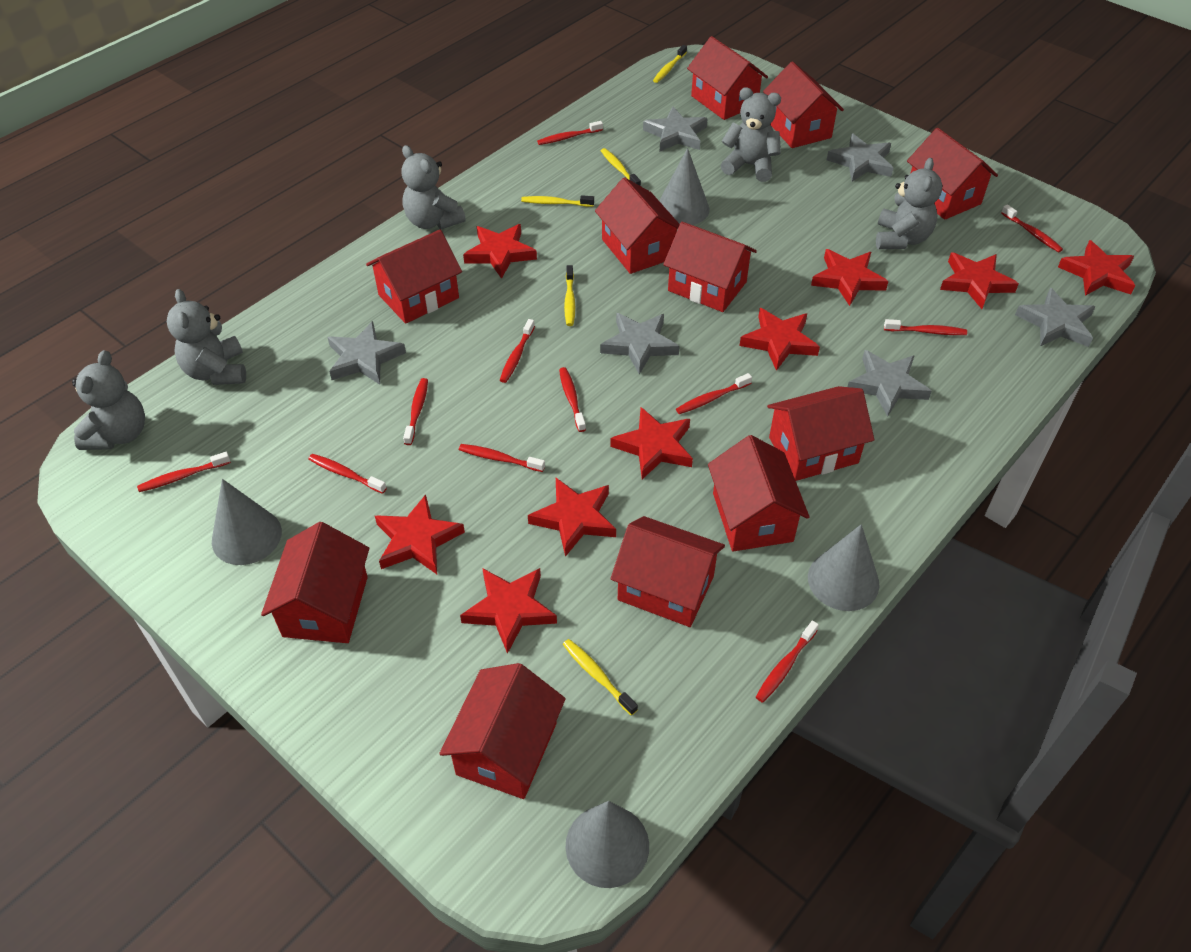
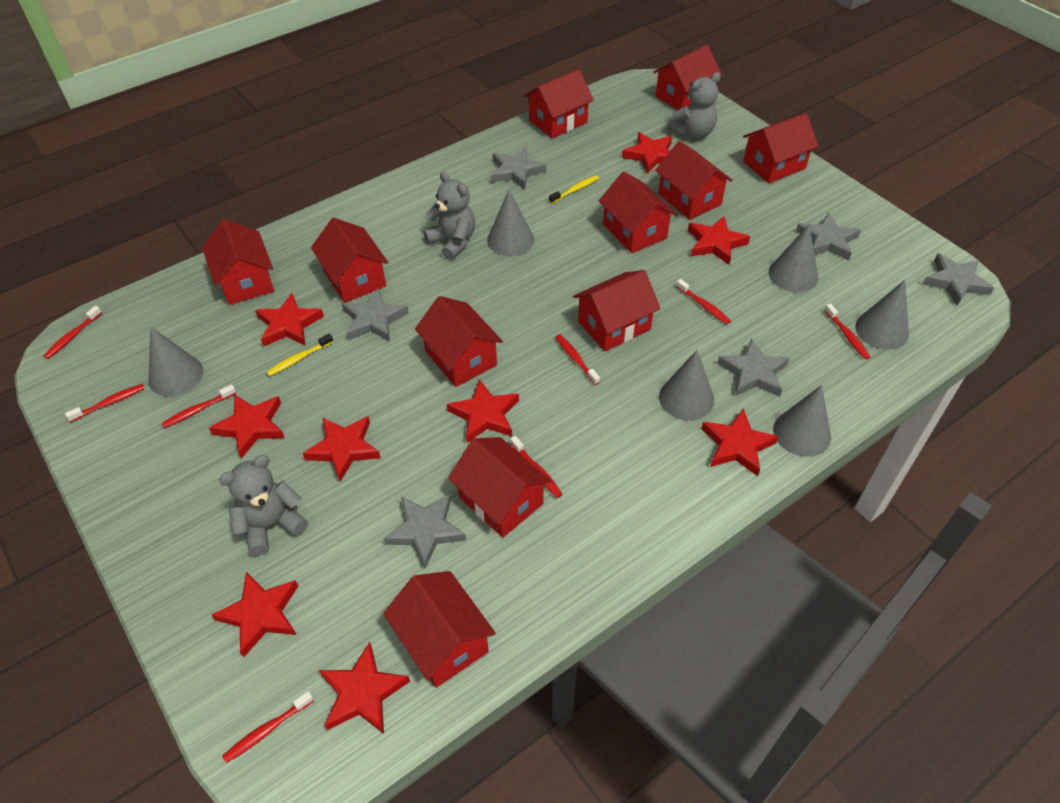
grey cone: [212,479,282,565] [566,801,649,888] [659,148,710,225] [808,524,880,611] = 4 -> [148,327,204,397] [487,190,534,256] [659,350,714,421] [769,224,818,292] [773,385,831,457] [855,280,909,350] = 6
grey teddy bear: [72,350,145,450] [167,289,246,385] [401,145,466,229] [721,87,781,182] [876,158,942,249] = 5 -> [219,455,308,556] [423,171,475,260] [667,72,721,139] = 3
red toothbrush: [137,452,231,492] [308,454,387,494] [403,378,428,445] [459,444,545,472] [500,319,535,383] [537,121,603,145] [559,367,586,432] [676,373,752,414] [756,620,819,703] [884,319,967,335] [1001,204,1063,252] = 11 -> [44,306,102,359] [65,384,145,422] [161,384,236,428] [222,691,314,763] [510,436,562,498] [555,334,600,385] [676,279,731,324] [824,304,870,360] = 8
yellow toothbrush: [521,195,594,207] [563,639,638,716] [564,265,575,326] [601,148,641,186] [653,45,687,83] = 5 -> [267,334,333,376] [549,175,599,204] = 2

